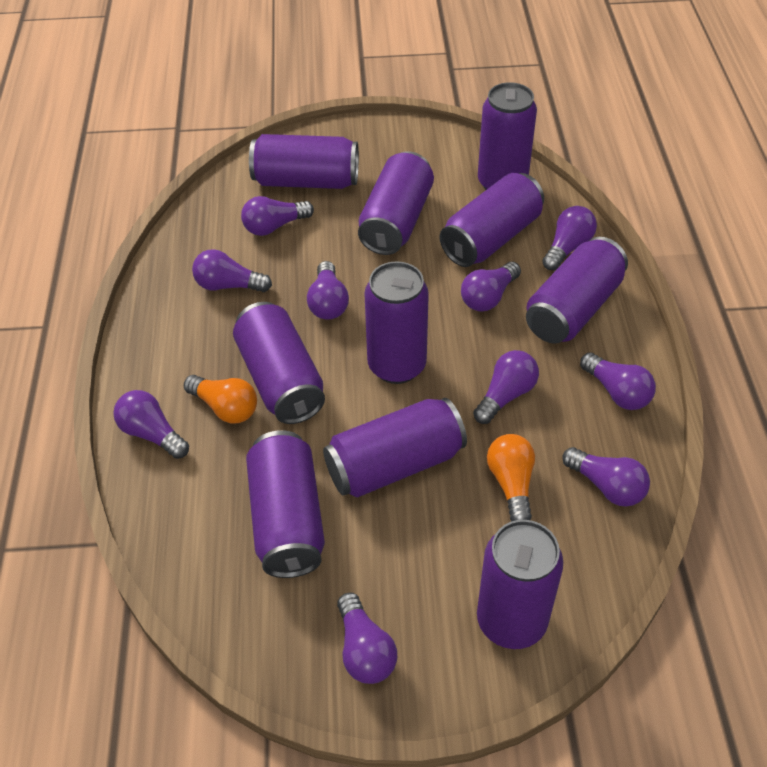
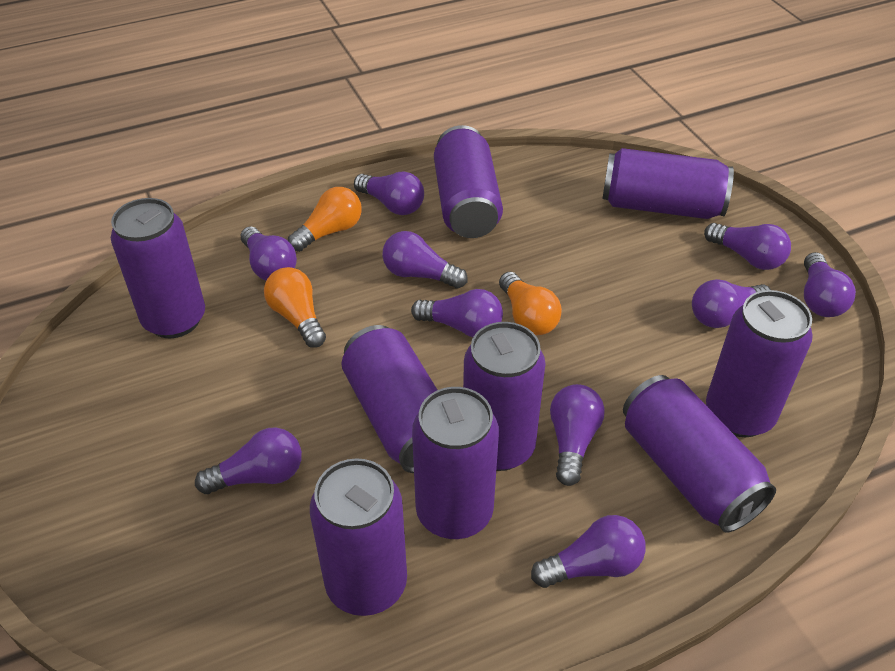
orange light bulb: [184,375,257,423] [487,434,535,521] = 2 -> [264,267,326,348] [288,187,362,252] [499,272,562,335] = 3
purple can: [233,302,325,424] [246,430,325,578] [249,134,359,189] [323,398,467,497] [358,151,434,255] [364,261,429,384] [440,173,544,267] [477,520,563,649] [478,82,537,190] [526,237,628,343] = 10 -> [111,198,205,338] [310,458,407,616] [341,325,437,473] [412,387,499,539] [434,125,503,238] [463,322,545,471] [602,148,734,219] [623,375,776,533] [706,290,813,437] = 9

